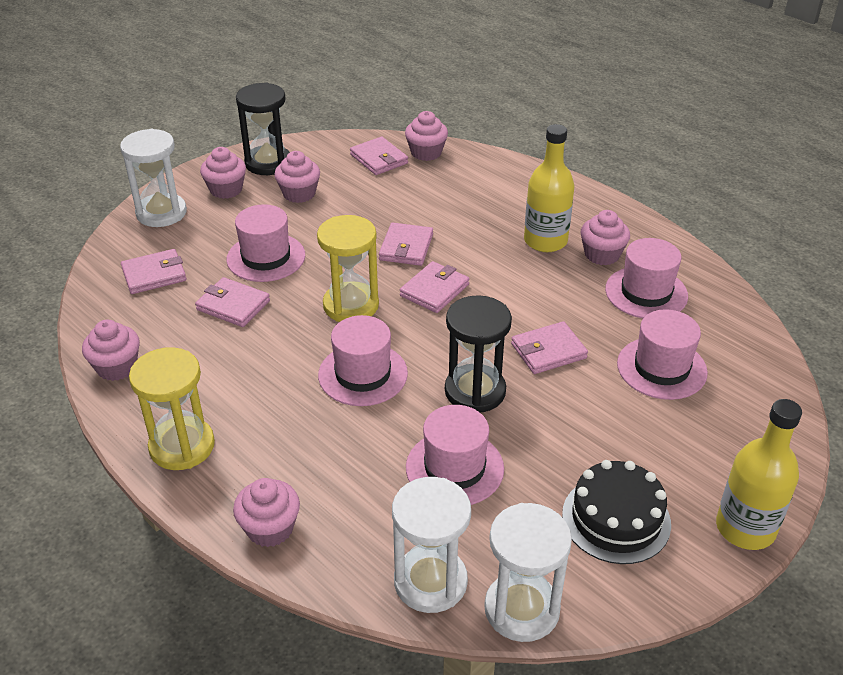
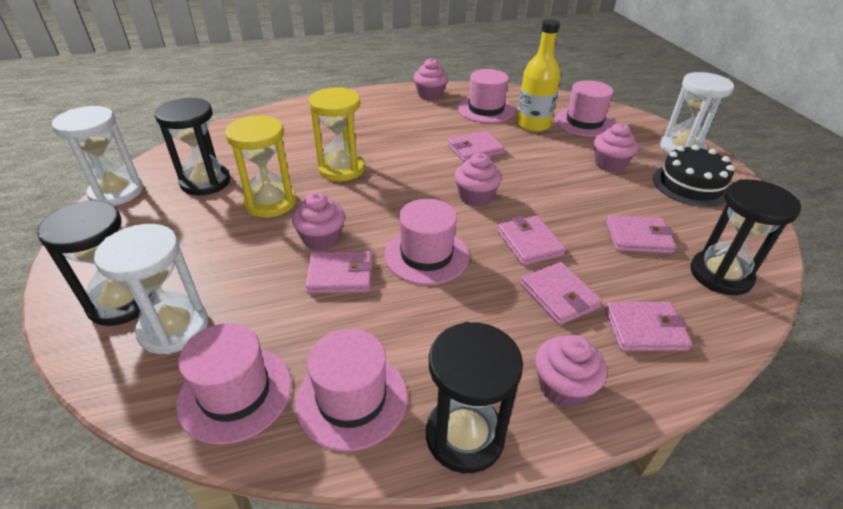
black hourglass: [236,83,290,175] [445,295,512,412] = 2 -> [37,200,152,326] [155,98,231,196] [426,322,523,473] [690,179,801,295] = 4
pink cupcake: [82,319,140,381] [200,147,246,199] [233,478,300,547] [274,151,320,203] [405,111,448,161] [580,210,630,265] = 6 -> [292,192,345,251] [414,58,448,100] [455,153,502,207] [535,335,607,408] [594,123,638,172] = 5
yellow bottle: [524,124,574,252] [716,399,802,550] = 2 -> [517,19,561,132] = 1

